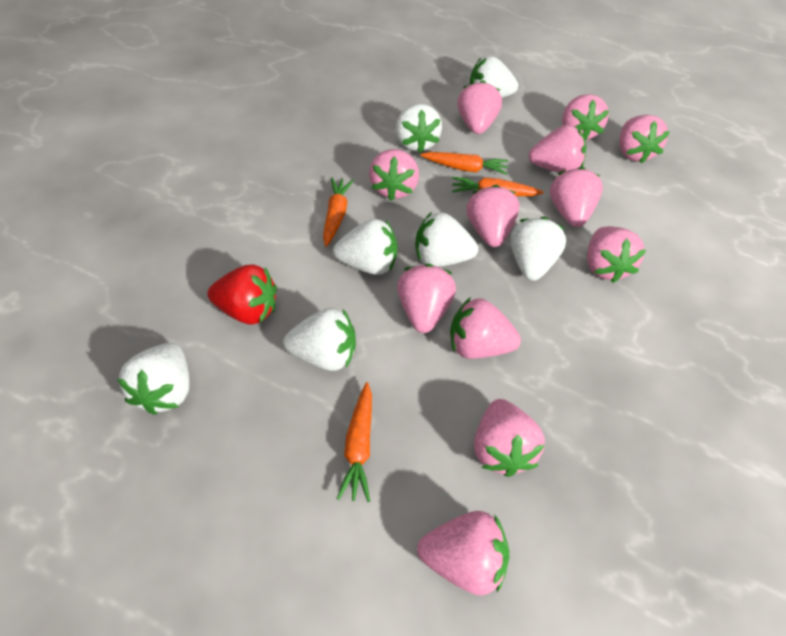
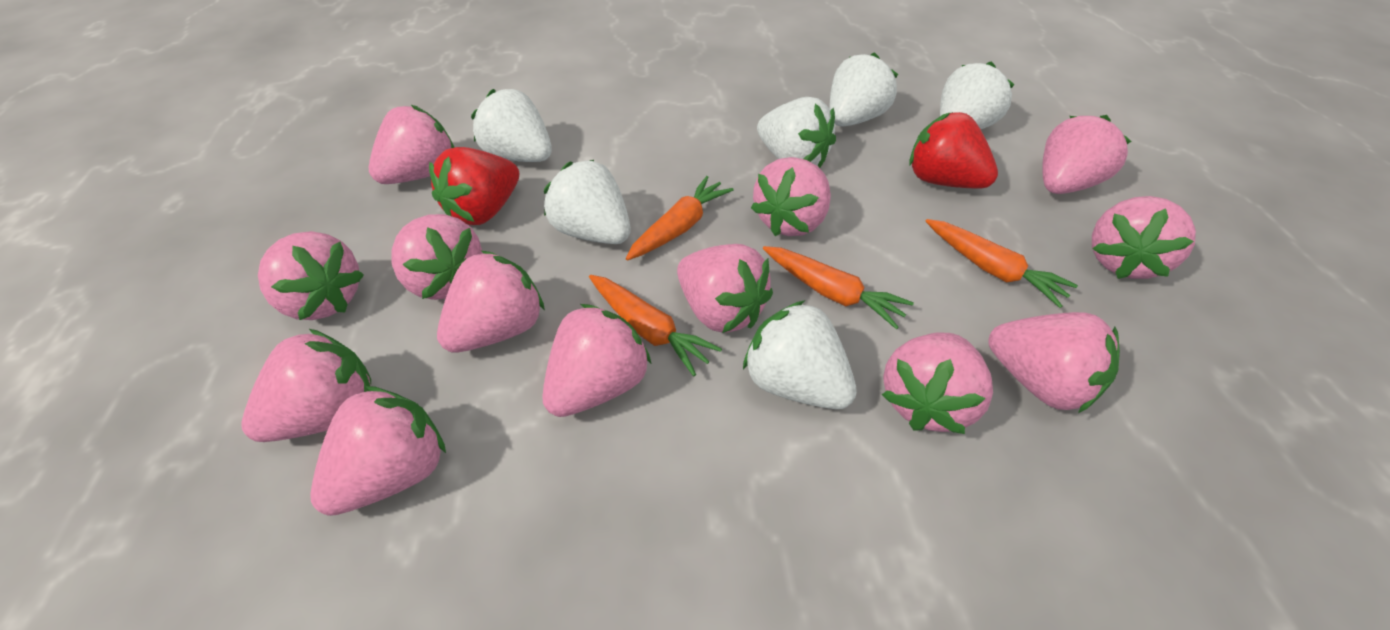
pink strawberry: [369,149,419,201] [397,264,456,333] [417,511,509,596] [450,297,521,359] [457,80,502,134] [467,185,519,247] [474,399,545,477] [529,125,586,173] [550,167,603,227] [562,94,609,140] [587,226,646,283] [619,115,670,163] = 12 -> [242,329,371,442] [258,231,364,320] [310,386,446,516] [369,105,455,184] [392,214,483,300] [437,250,545,353] [542,304,651,417] [677,244,773,333] [751,157,831,236] [882,333,993,434] [988,312,1120,413] [1042,115,1132,194] [1092,196,1196,279] = 13
red strawberry: [207,265,277,325] = 1 -> [429,147,519,225] [909,112,998,188] = 2
white strawberry: [117,343,189,415] [283,308,356,371] [333,219,398,275] [396,104,442,153] [415,212,478,267] [470,56,518,98] [510,217,566,281] = 7 -> [471,89,552,162] [544,160,630,244] [743,300,857,409] [757,97,836,168] [830,52,898,126] [940,61,1015,129] = 6

